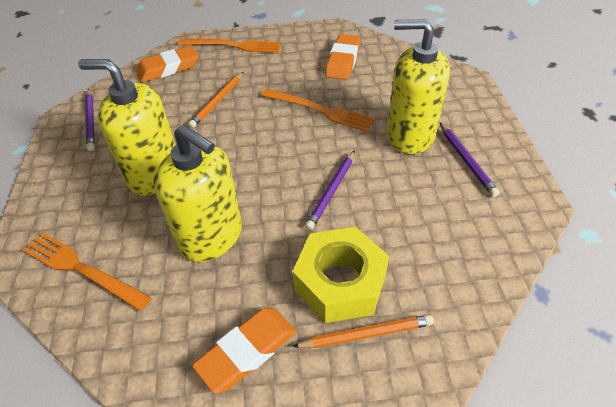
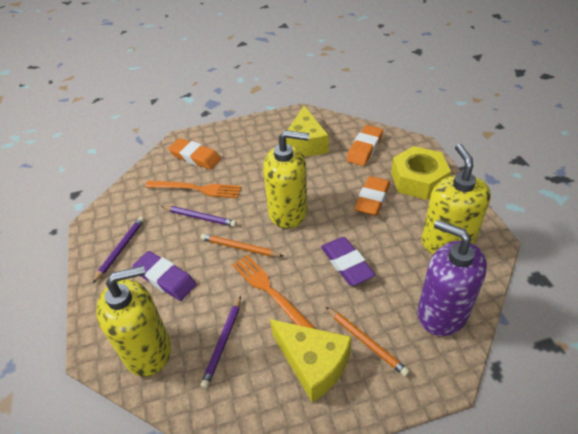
orange fork: [22,232,152,311] [178,39,281,53] [261,89,375,132] = 3 -> [145,181,241,198] [232,255,316,329] = 2
purple eraser: none = 0 -> [132,251,197,301] [321,237,375,286] = 2
purple soap dispenser: none = 0 -> [417,220,487,336] = 1
yellow cheese: none = 0 -> [270,319,352,403] [286,106,329,157] = 2

